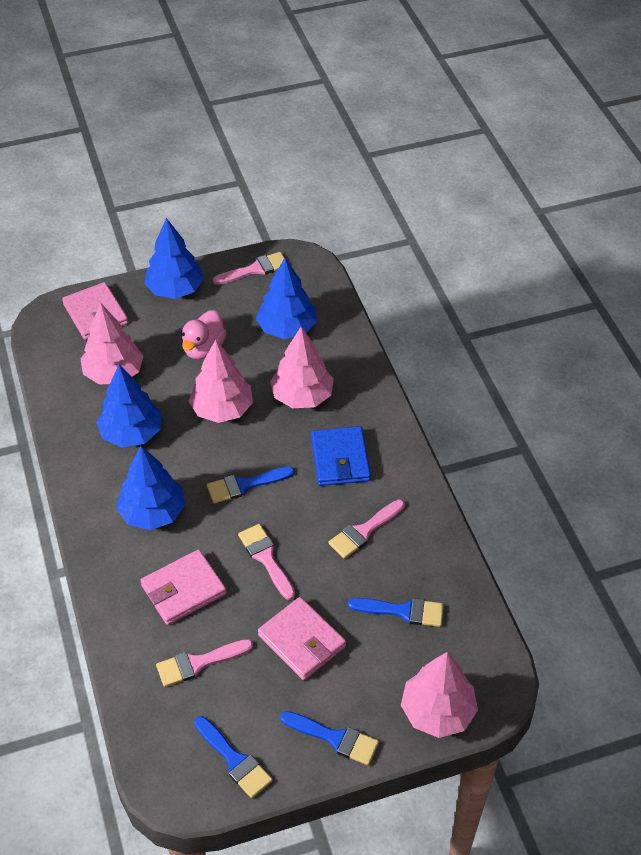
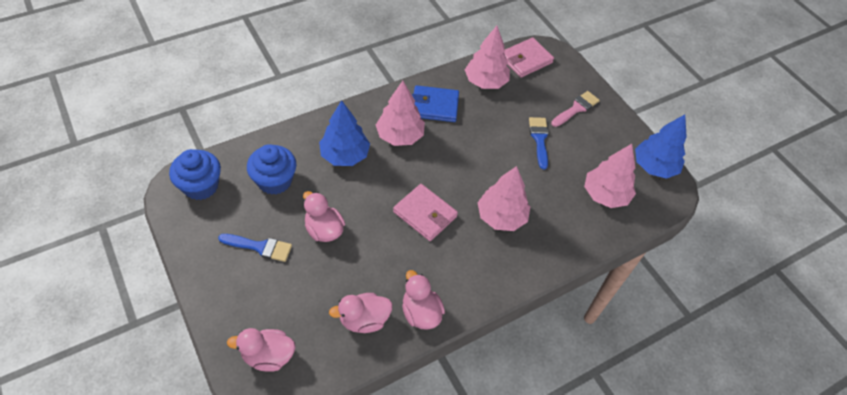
blue brush: [194,716,273,798] [207,466,295,504] [280,711,379,765] [348,598,444,627] = 4 -> [218,234,292,262] [529,117,549,169] = 2
blue cupcake: none = 0 -> [169,149,221,200] [247,144,296,195] = 2
blue tree: [96,364,162,448] [116,446,185,530] [144,218,204,299] [256,258,317,339] = 4 -> [319,100,370,166] [635,114,687,179] = 2
pink brush: [156,639,253,687] [213,252,284,285] [238,524,295,600] [328,499,405,559] = 4 -> [551,91,600,127] = 1
pink duck: [182,310,227,360] = 1 -> [227,328,296,372] [303,191,345,242] [329,293,392,333] [402,270,445,330] = 4
pink wallet: [62,282,128,340] [140,550,227,625] [258,597,346,680] = 3 -> [393,184,458,241] [504,37,554,78] = 2

